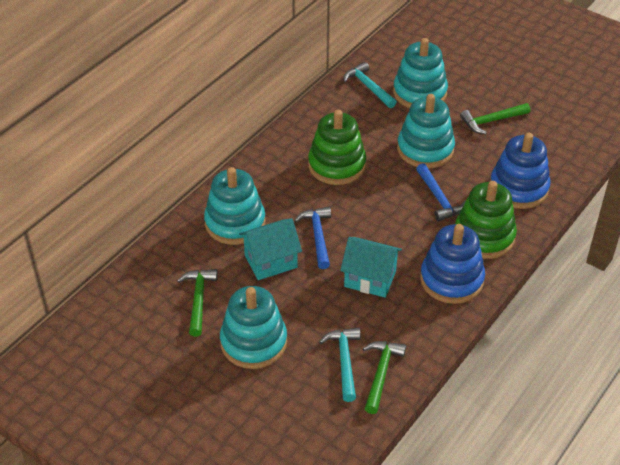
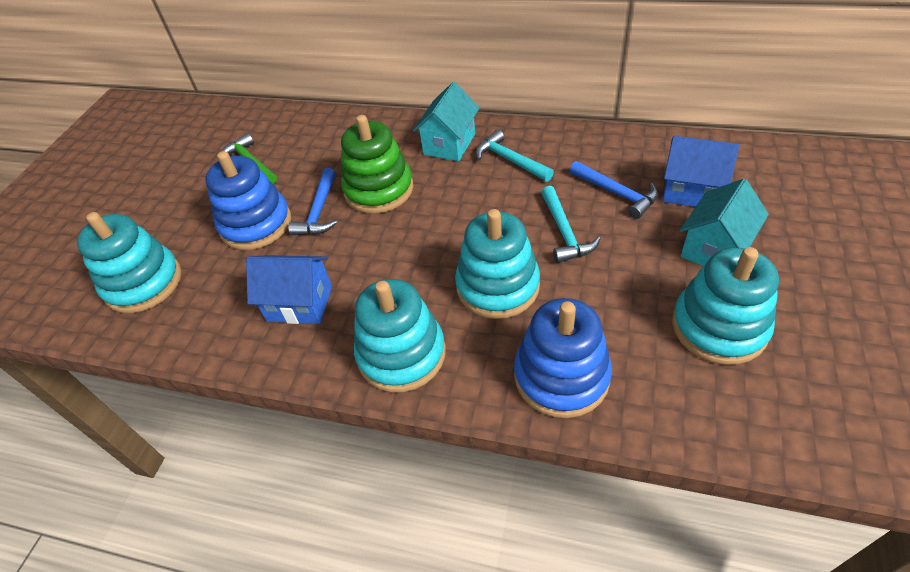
blue house: none = 0 -> [246,255,332,324] [662,136,739,207] = 2
green hammer: [177,269,218,337] [363,341,406,414] [460,103,530,134] = 3 -> [222,133,277,184] = 1
green stacking toy: [308,110,366,185] [455,181,517,259] = 2 -> [341,115,414,214] = 1

